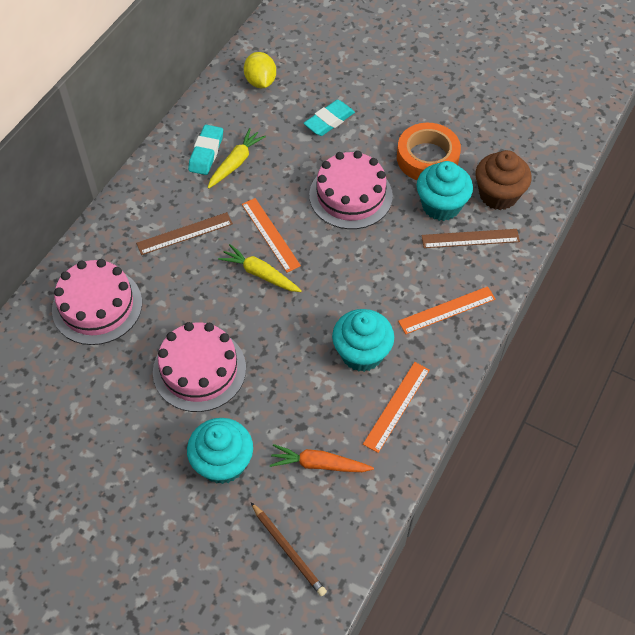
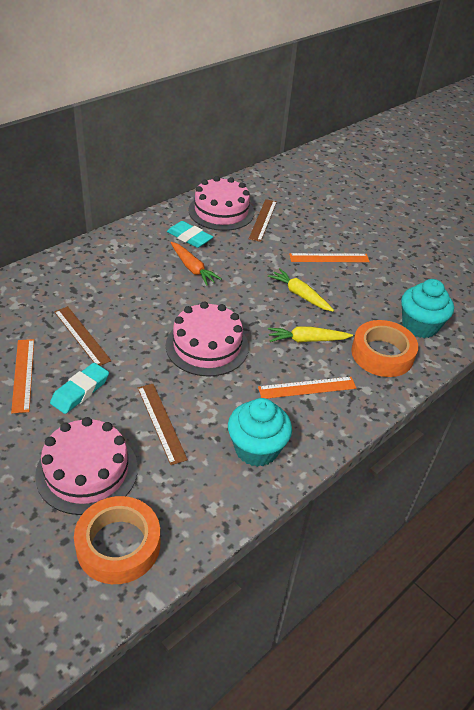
brown cupcake: [476,150,532,210] = 1 -> none = 0
brown pencil: [251,503,327,596] = 1 -> none = 0
brown ruler: [136,212,233,255] [422,229,520,248] = 2 -> [54,306,111,366] [138,384,188,465] [249,199,277,242] = 3
orange tape: [397,123,461,180] = 1 -> [74,496,160,584] [351,320,418,377] = 2
turquoise cupcake: [187,418,253,484] [332,309,394,372] [417,161,473,221] = 3 -> [228,398,292,467] [401,279,454,338] = 2
yellow lemon: [244,52,276,88] = 1 -> none = 0

